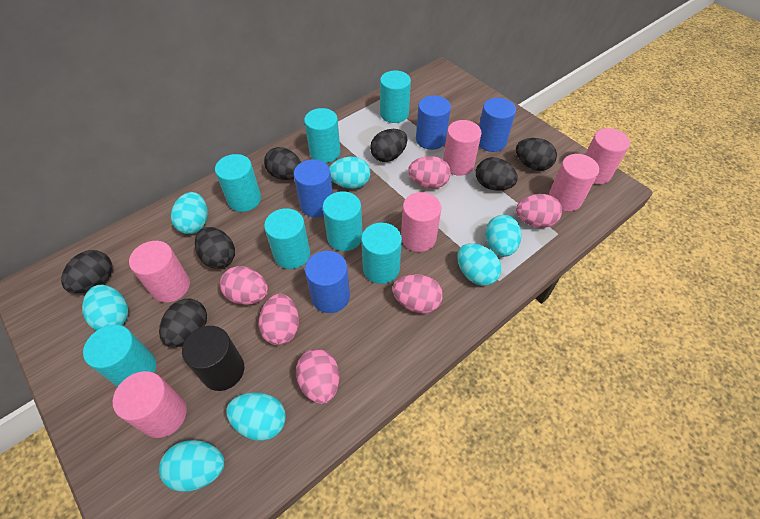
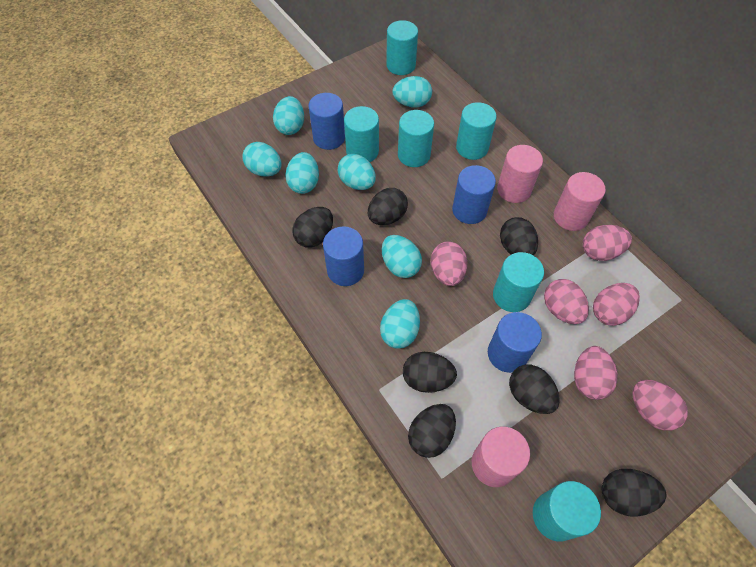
black cylinder: [182,326,244,391] = 1 -> none = 0
pink cylinder: [113,371,187,438] [129,241,190,303] [401,192,441,252] [443,120,482,176] [549,154,599,211] [585,128,630,184] = 6 -> [472,426,530,487] [497,145,543,203] [554,172,606,231] = 3
turquoise cylinder: [83,325,156,387] [215,154,261,212] [264,208,310,269] [304,108,340,163] [323,191,363,251] [361,222,402,284] [380,71,411,123] = 7 -> [344,106,379,162] [386,20,418,75] [398,110,434,167] [456,102,497,160] [493,252,544,312] [533,481,601,542] = 6

